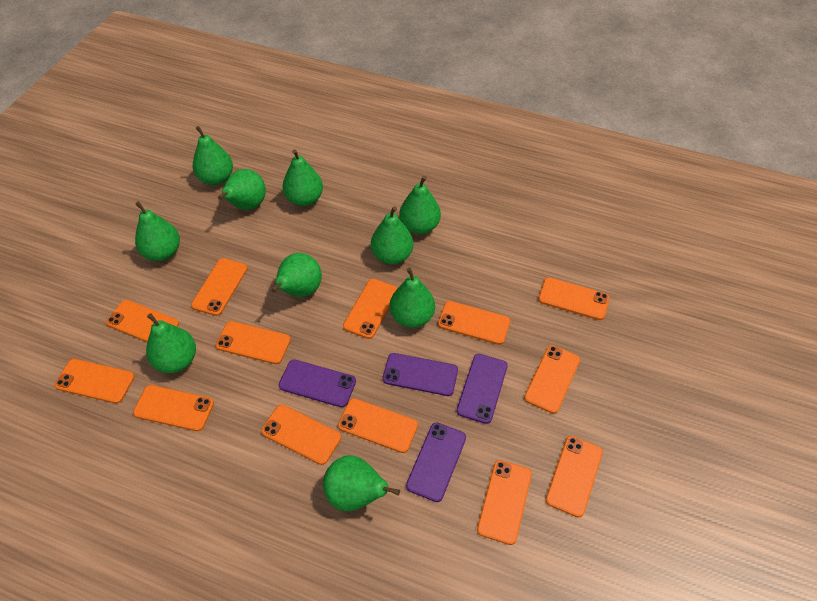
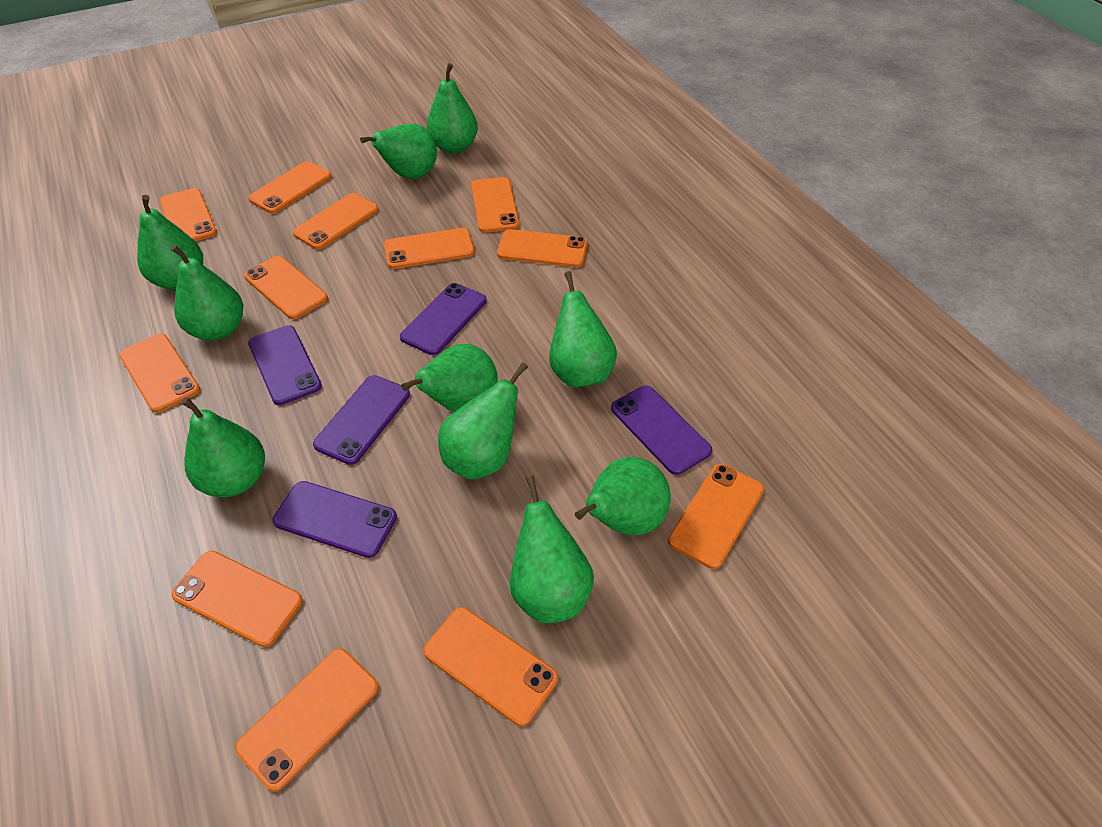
orange phone: [55,359,135,404] [106,300,179,342] [133,385,214,431] [191,258,248,316] [216,321,291,364] [261,405,341,465] [338,398,418,453] [343,279,398,339] [438,301,510,345] [477,460,532,545] [524,345,580,414] [538,277,609,320] [546,436,603,518] = 13 -> [119,334,200,413] [160,188,217,242] [171,551,303,647] [235,648,379,792] [244,256,328,319] [248,161,332,214] [293,193,379,250] [384,228,475,269] [423,607,558,726] [471,177,520,233] [497,229,588,267] [668,464,764,569] = 12
purple phone: [279,360,356,407] [382,353,458,396] [406,422,466,502] [457,354,508,424] = 4 -> [248,325,322,405] [272,481,397,558] [313,375,410,465] [400,283,487,355] [611,385,712,475] = 5

